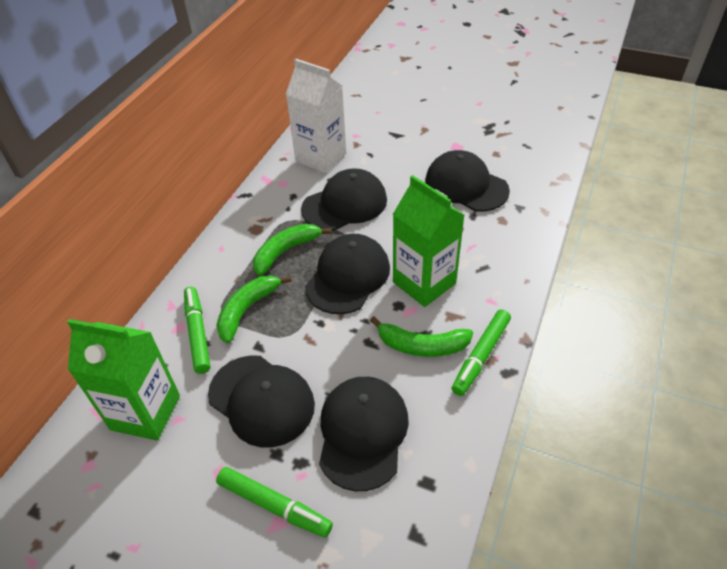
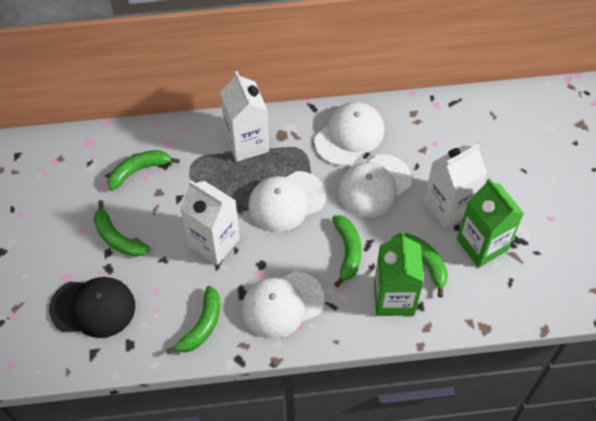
black cap: [208,355,315,447] [301,168,387,231] [305,234,390,314] [319,377,409,491] [425,150,510,212] = 5 -> [49,277,135,338] = 1
green banana: [216,275,292,343] [253,224,332,276] [370,316,473,357] = 3 -> [94,200,150,257] [107,150,180,191] [166,286,220,354] [332,215,362,287] [392,233,448,297] = 5
green marker: [184,287,210,374] [216,467,333,538] [452,310,511,396] = 3 -> none = 0
white cap: none = 0 -> [242,271,325,339] [248,171,326,232] [314,102,384,166] [338,154,412,218] = 4
white carton: [286,59,346,173] = 1 -> [180,180,240,265] [220,71,269,162] [424,144,487,228] = 3

